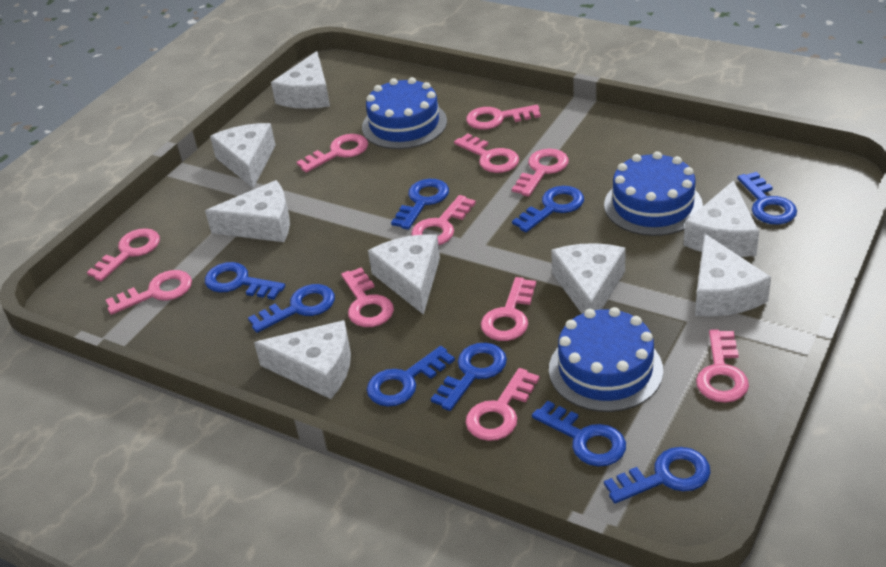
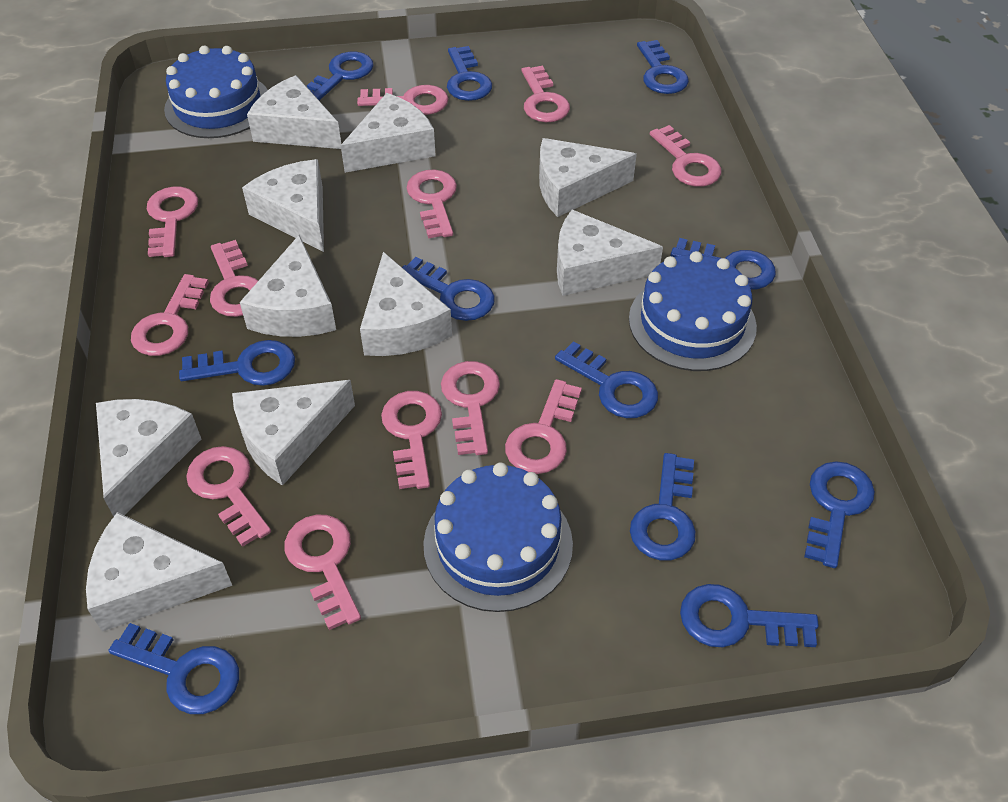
blue key: [205,262,285,300] [248,284,335,333] [367,346,455,407] [391,179,449,230] [431,343,507,411] [512,186,584,232] [532,401,626,467] [604,447,711,503] [737,172,797,225] = 9 -> [108,623,239,714] [179,340,295,386] [307,52,374,100] [402,257,495,321] [447,46,492,101] [555,341,658,418] [630,453,696,560] [637,40,689,94] [671,238,776,289] [680,584,819,647] [804,461,875,568] = 11
pink key: [87,228,160,281] [106,270,192,315] [297,134,368,173] [341,267,394,327] [411,195,476,245] [454,134,519,173] [465,368,540,441] [466,105,541,130] [481,277,536,341] [512,149,569,197] [696,329,749,403] = 11 -> [131,274,209,356] [147,186,198,257] [186,446,271,547] [210,240,258,317] [285,514,361,630] [357,85,448,115] [381,391,442,489] [407,169,457,239] [441,361,500,455] [505,379,582,474] [521,66,570,122] [650,125,721,187] = 12
white cheese: [205,180,290,242] [210,123,276,188] [254,320,351,399] [271,51,330,109] [368,234,440,315] [551,243,626,314] [683,180,759,257] [695,233,771,317] = 8 -> [86,512,232,632] [96,399,201,517] [232,380,355,486] [240,235,336,337] [242,159,324,252] [247,75,341,149] [341,93,436,173] [360,252,452,356] [539,138,637,217] [557,210,663,296] = 10

